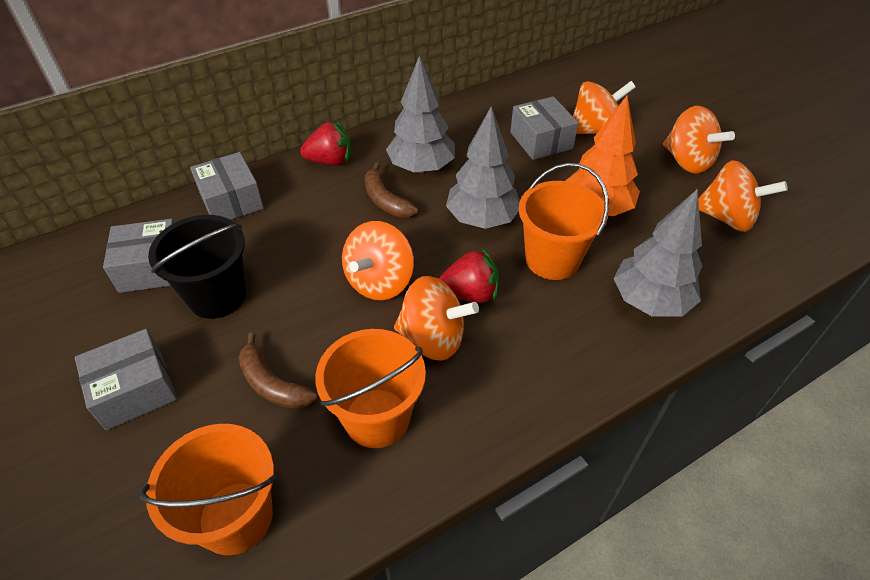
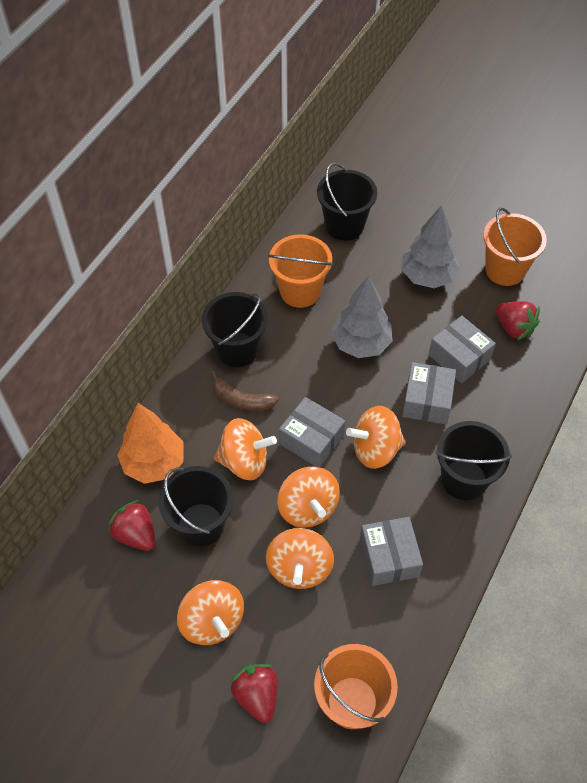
black bucket: [148,215,246,319] = 1 -> [158,466,233,547] [202,292,268,367] [317,163,377,241] [435,421,512,500] = 4
brown banana: [238,333,317,409] [364,162,418,218] = 2 -> [211,371,279,411] = 1
grey tree: [386,55,455,173] [446,106,520,229] [613,189,702,317] = 3 -> [331,276,393,358] [401,205,460,288] = 2
red strawberry: [300,121,351,166] [438,248,499,303] = 2 -> [108,500,156,551] [230,664,278,723] [496,301,540,341] = 3

